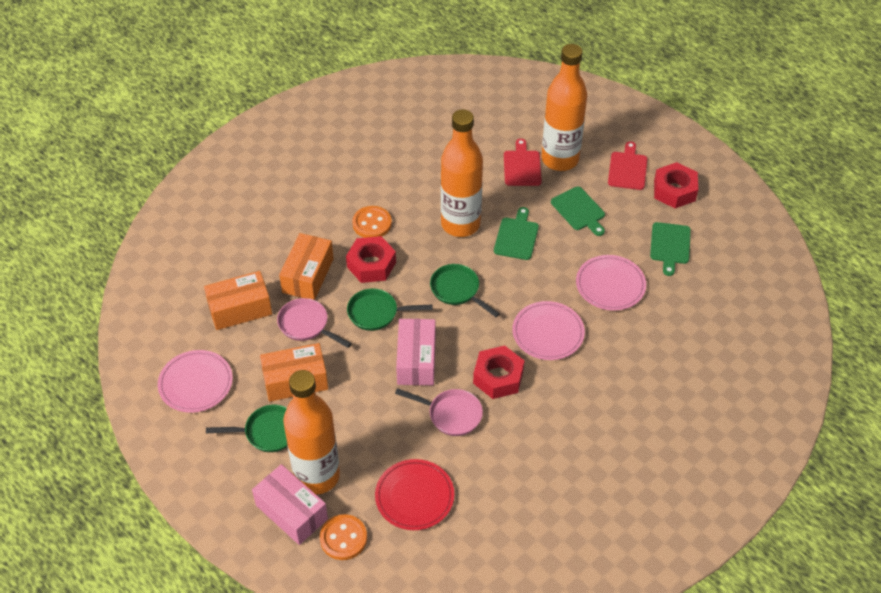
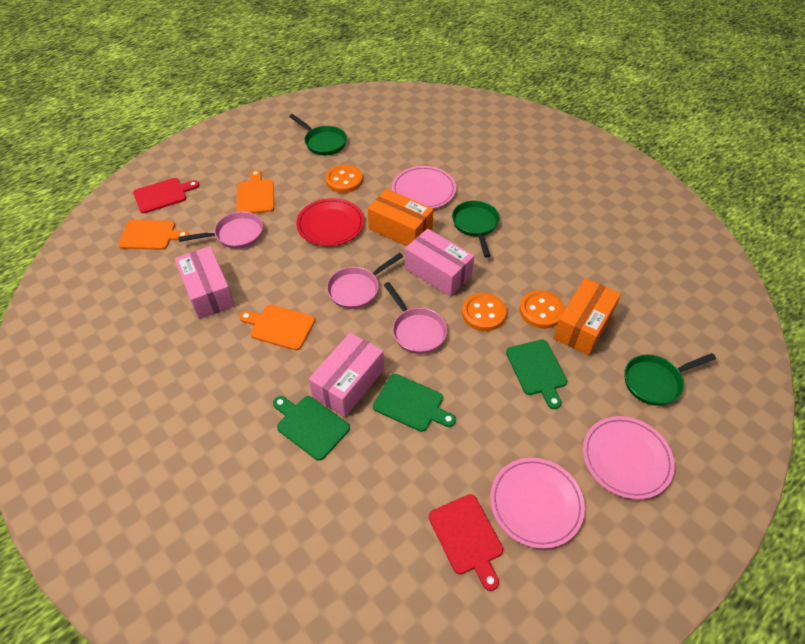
orange bottle: [283,370,340,495] [441,110,483,237] [541,44,587,171] = 3 -> none = 0
orange box: [204,271,272,330] [260,343,328,402] [279,233,334,300] = 3 -> [368,189,433,246] [553,278,621,355] = 2
orange button: [320,514,367,560] [352,206,392,238] = 2 -> [325,165,363,193] [462,293,506,331] [519,290,565,329] = 3
orange cutting board: none = 0 -> [118,220,189,250] [236,170,274,213] [239,305,315,350] = 3
pink box: [252,464,328,545] [396,319,436,385] = 2 -> [175,246,235,319] [309,333,384,417] [405,229,474,297] = 3
pink pan: [277,298,352,348] [395,388,483,436] = 2 -> [178,212,263,249] [327,253,403,309] [384,282,447,354] = 3
red nut: [346,236,396,283] [473,346,524,399] [654,162,698,208] = 3 -> none = 0

